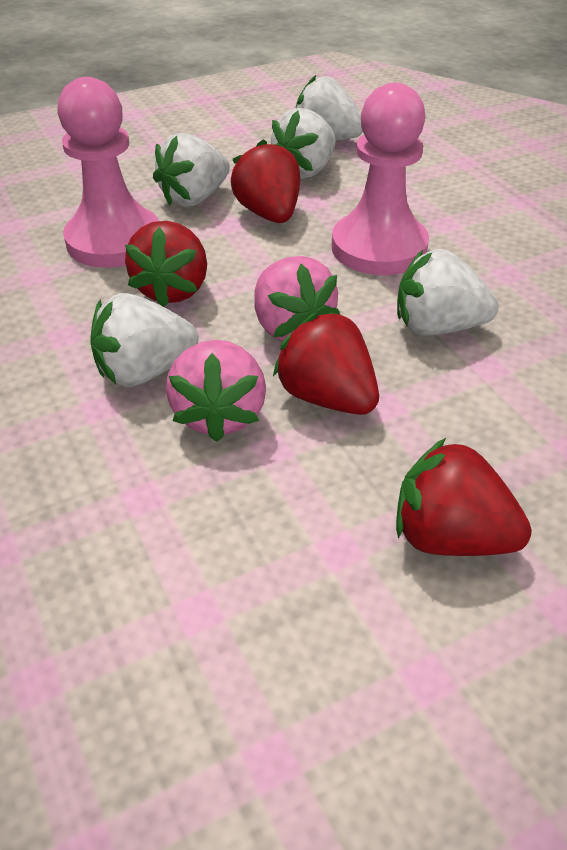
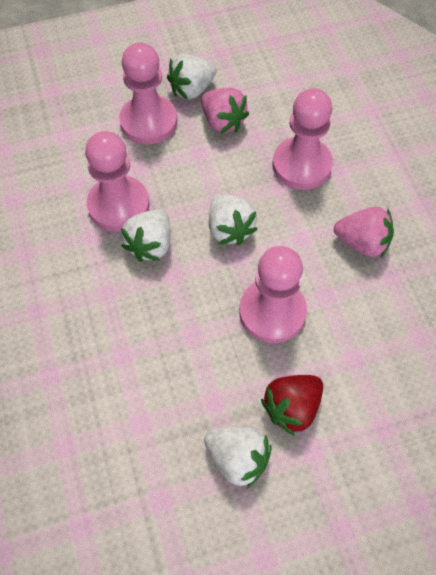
pink pawn: [57,77,159,268] [332,83,429,275] = 2 -> [85,131,150,232] [119,42,177,145] [239,246,307,343] [272,88,333,190] = 4
red strawberry: [125,221,207,307] [231,139,300,223] [273,311,379,415] [396,438,532,556] = 4 -> [261,375,323,435] = 1
white strawberry: [90,293,199,387] [153,133,230,207] [271,108,336,179] [296,75,363,141] [397,249,499,336] = 5 -> [121,210,171,262] [167,54,216,100] [204,426,272,489] [209,194,257,245] = 4

